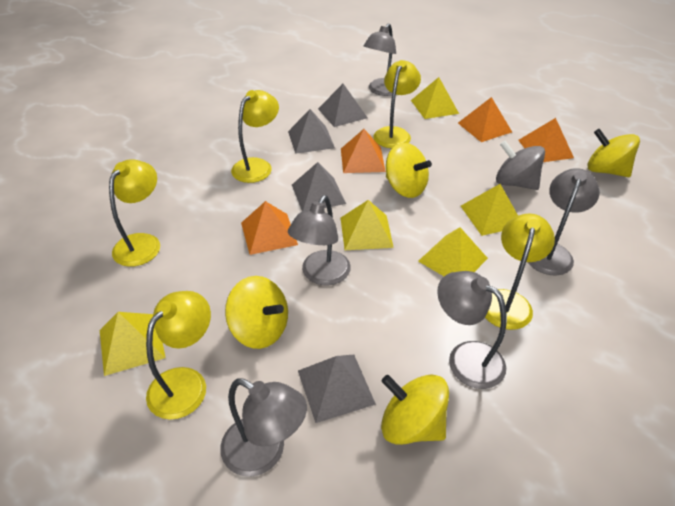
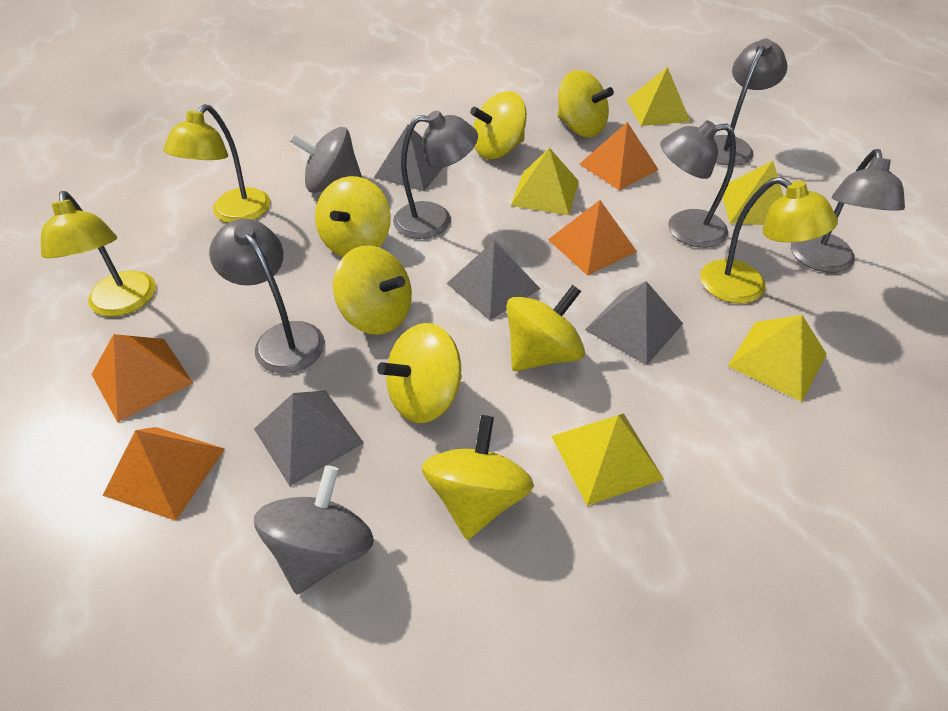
grey spinning top: [496,141,545,190] = 1 -> [254,465,374,594] [290,127,362,193] = 2
yellow lamp: [109,159,160,267] [146,291,211,420] [231,90,279,183] [373,60,421,148] [485,214,555,330] = 5 -> [41,191,156,317] [164,104,270,223] [700,177,838,304] = 3
yellow spinning top: [225,276,288,349] [381,374,449,445] [386,143,432,198] [588,129,640,177] = 4 -> [315,176,391,257] [333,246,412,335] [377,323,462,423] [422,415,534,540] [470,91,527,159] [506,285,585,371] [557,70,614,138] = 7

